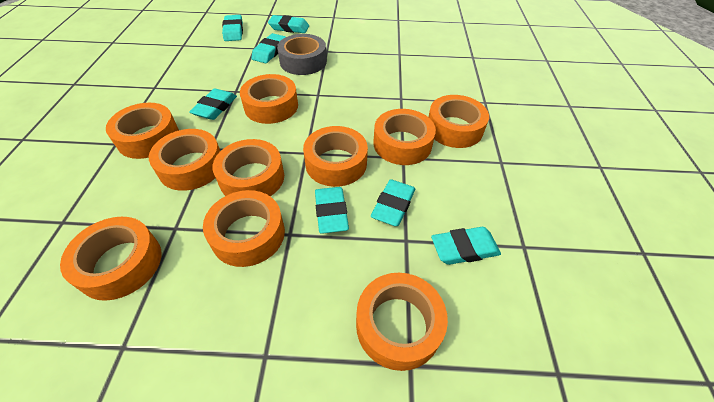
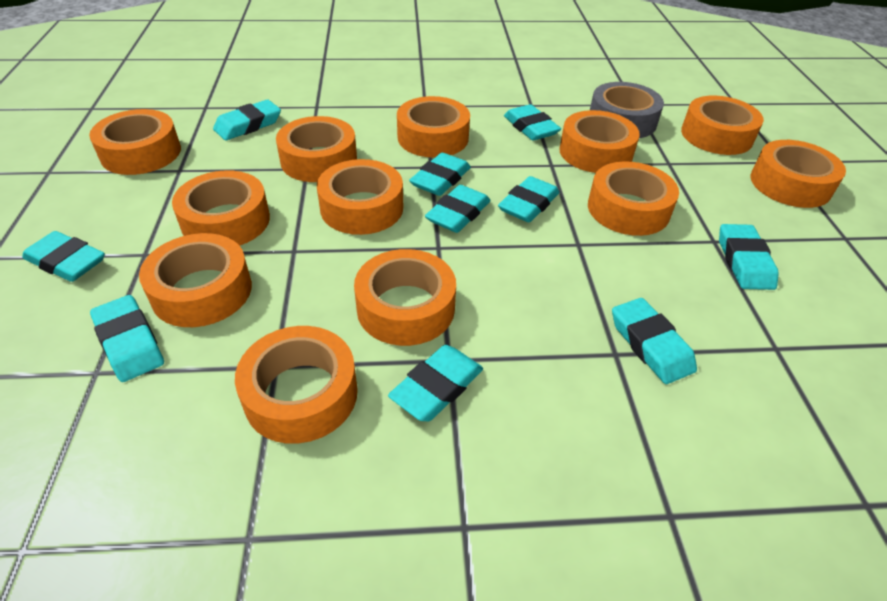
orange tape: [60,217,161,301] [106,103,179,159] [149,129,220,191] [203,190,285,267] [212,139,284,196] [240,74,298,124] [303,126,368,187] [356,273,448,371] [373,109,436,165] [429,95,489,148] = 10 -> [89,109,181,175] [139,233,252,327] [172,170,270,246] [235,326,358,444] [276,116,357,182] [317,159,403,235] [354,249,456,346] [397,96,470,158] [559,110,640,173] [588,161,679,236] [681,96,764,155] [751,140,846,208] = 12
turquoise eraser: [189,88,237,120] [222,15,243,41] [251,33,286,63] [268,15,309,33] [315,187,349,234] [371,179,415,226] [431,227,501,265] = 7 -> [22,231,105,282] [90,295,164,382] [213,100,281,140] [388,345,483,421] [409,153,471,196] [425,185,490,233] [498,176,559,223] [504,104,561,141] [612,298,697,384] [719,224,779,290] = 10

